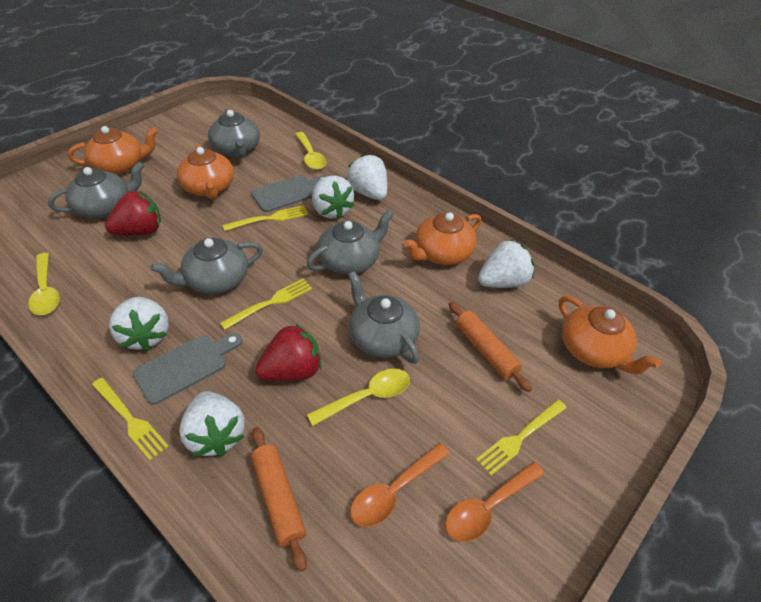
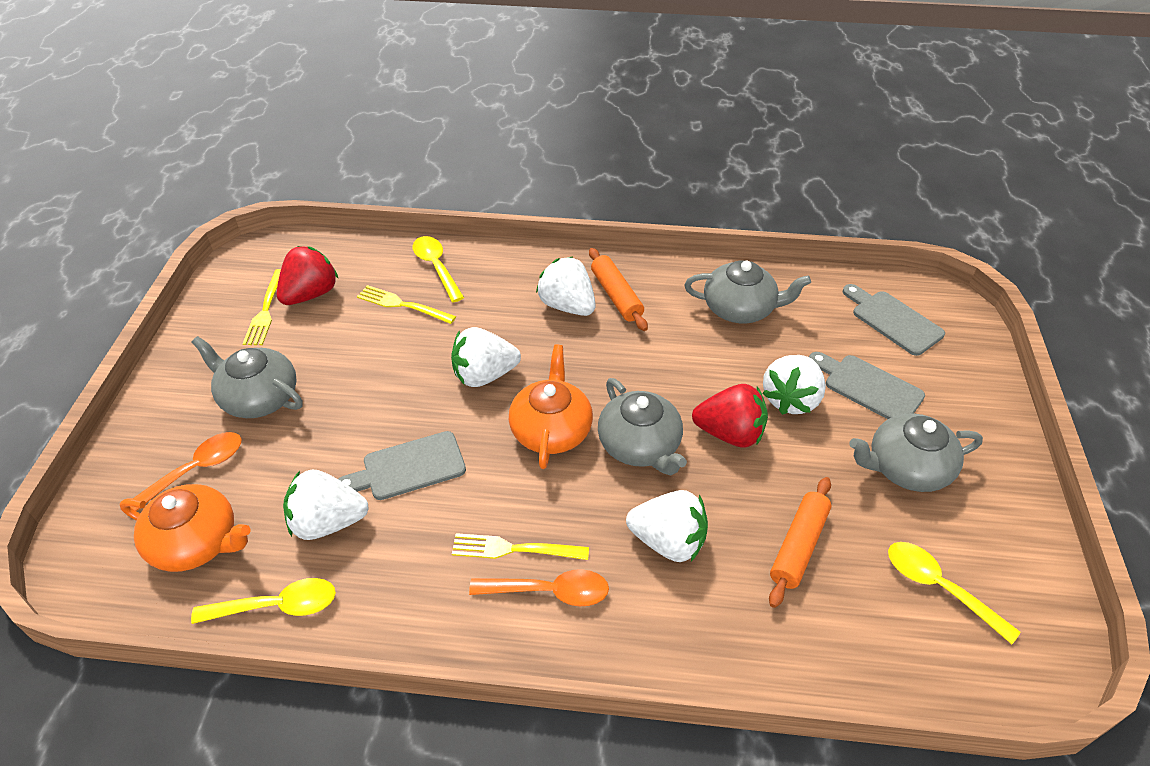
grey cutting board: [133,333,242,405] [251,175,327,212] = 2 -> [338,431,466,500] [809,352,925,419] [843,284,945,356] = 3
grey teapot: [48,162,144,218] [151,238,263,294] [208,109,260,158] [307,210,394,275] [348,271,420,364] = 5 -> [192,336,303,418] [598,378,687,475] [685,260,811,324] [849,413,983,492] = 4
orange teapot: [68,126,158,174] [177,144,234,199] [403,212,482,265] [559,296,661,374] = 4 -> [120,484,250,572] [509,345,593,469] = 2
yellow fork: [92,378,169,460] [220,279,312,330] [223,205,308,231] [476,400,567,475] = 4 -> [243,269,281,345] [357,285,456,324] [452,533,589,560] = 3

